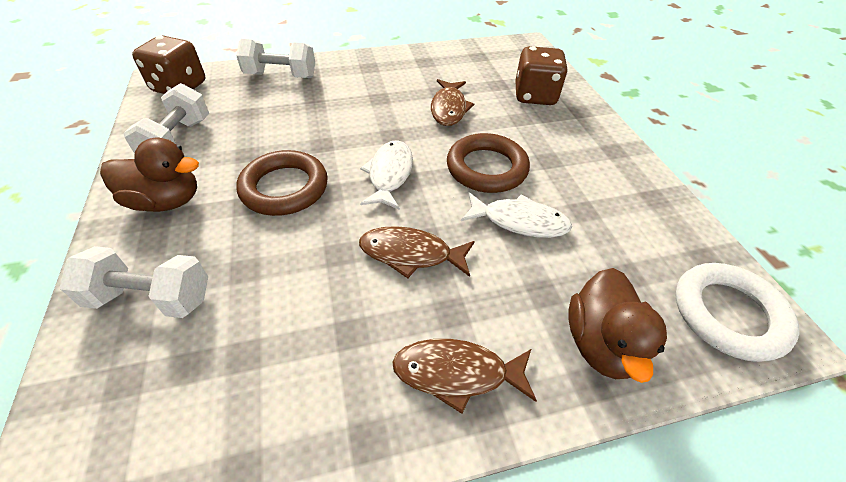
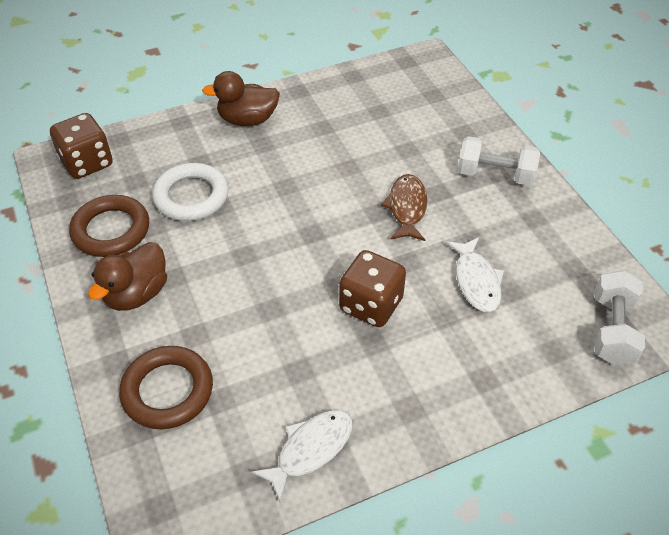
brown fish: [359,226,475,278] [392,339,537,414] [431,79,474,126] = 3 -> [381,174,427,241] = 1
white dumbbell: [60,246,208,318] [123,83,209,154] [236,39,315,78] = 3 -> [458,136,540,186] [595,270,645,365] = 2

